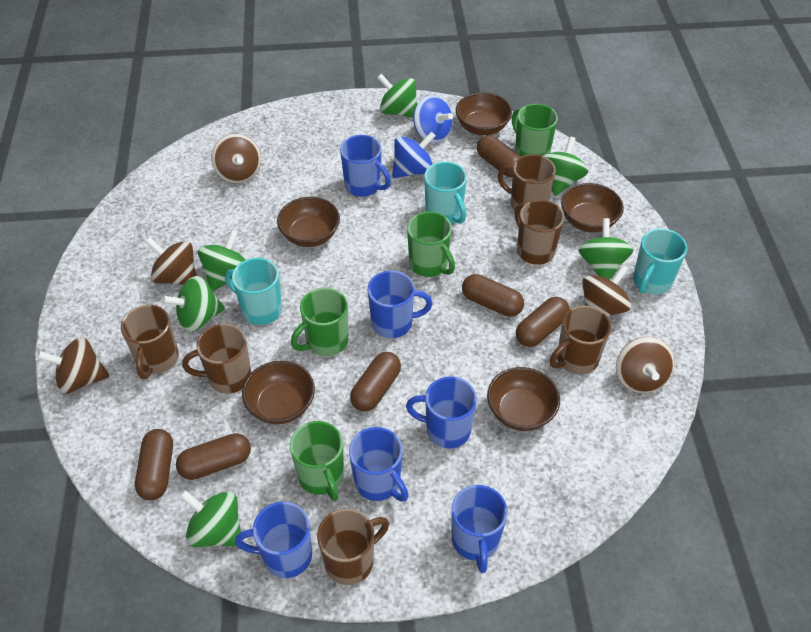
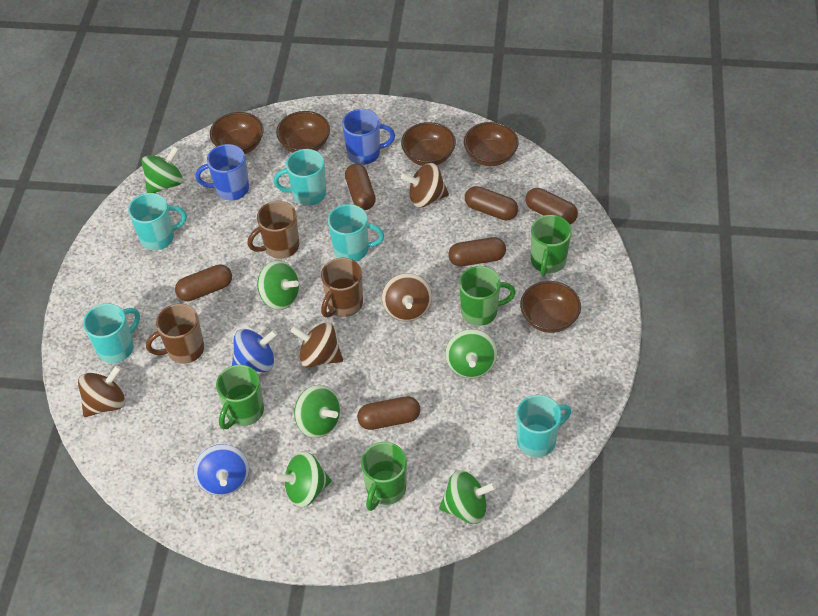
blue mug: [235,502,312,578] [340,135,391,197] [349,427,409,501] [368,271,433,338] [406,376,477,449] [452,485,508,573] = 6 -> [196,144,249,201] [342,109,395,165] = 2
brown mug: [121,305,179,379] [182,324,251,394] [317,508,389,585] [498,154,556,211] [515,200,564,265] [550,305,611,375] = 6 -> [146,304,204,364] [247,201,299,259] [321,258,363,318] = 3
brown spinning top: [37,337,110,394] [145,238,196,285] [211,134,261,184] [582,265,631,316] [616,337,675,393] = 5 -> [78,365,125,417] [290,322,343,367] [382,273,432,321] [401,163,449,208] = 4
turquoise mug: [225,258,282,325] [424,162,467,224] [633,228,687,295] = 3 -> [83,303,140,363] [128,193,187,250] [273,149,326,206] [328,204,384,261] [517,395,571,457] = 5

